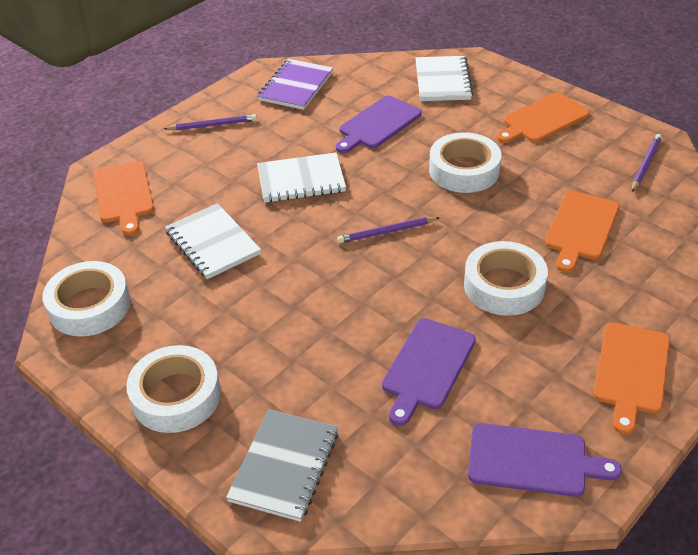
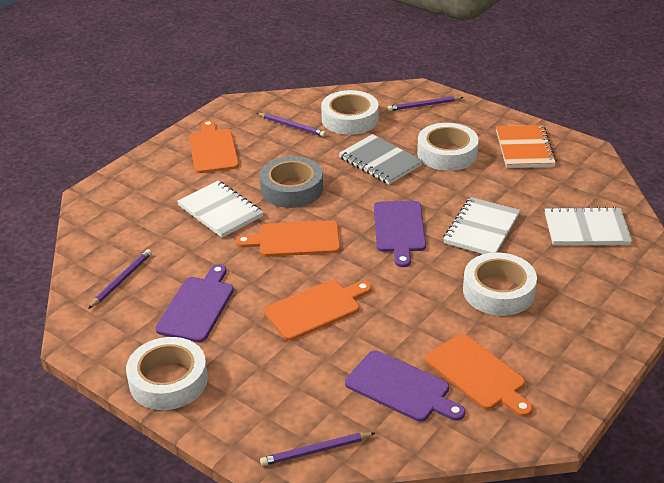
grey tape: none = 0 -> [260,156,323,208] = 1
orange notebook: none = 0 -> [496,125,557,168] = 1
purple notebook: [257,59,333,110] = 1 -> none = 0
purple pencil: [164,114,257,131] [337,217,440,243] [632,134,662,192] = 3 -> [88,249,152,309] [257,113,326,137] [260,432,375,466] [388,96,464,111] = 4

